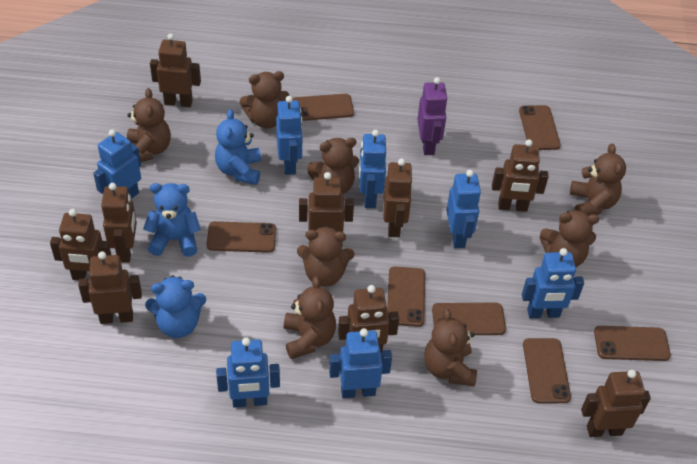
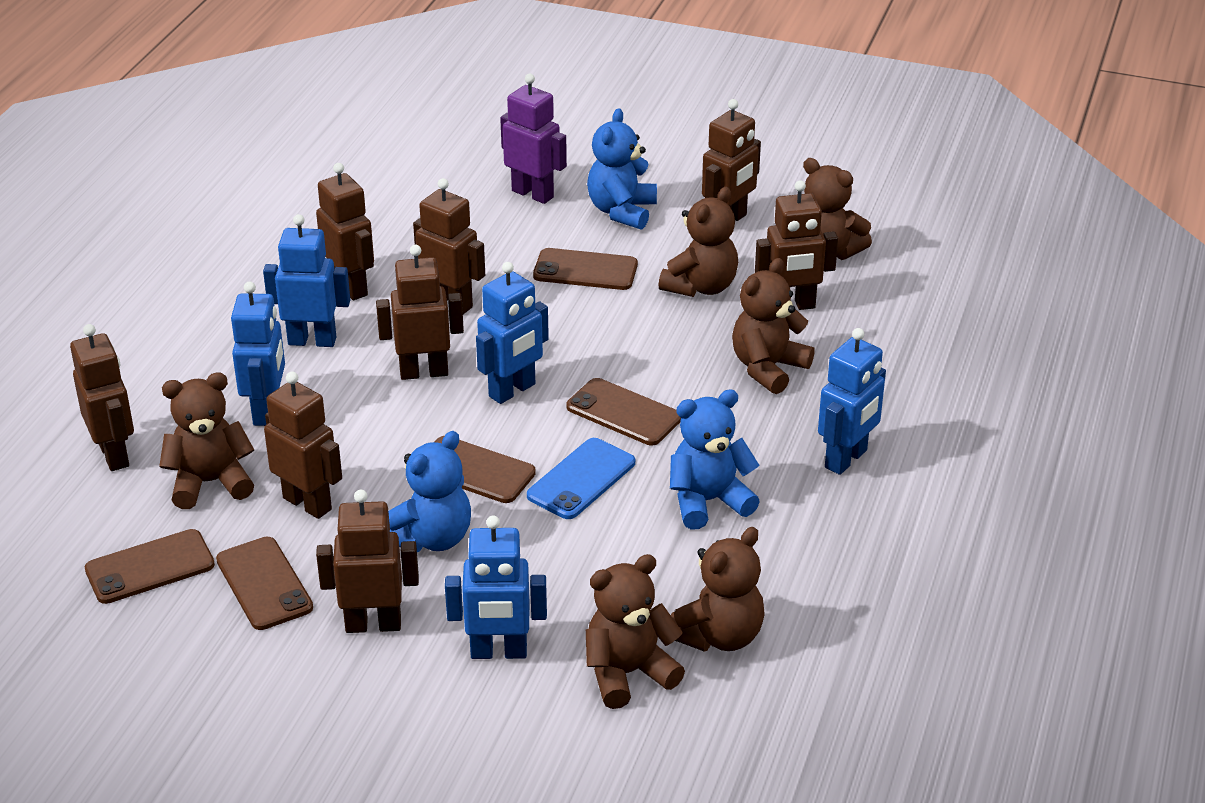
blue phone: none = 0 -> [527,438,635,519] = 1
blue robot: [93,129,141,199] [216,338,280,408] [276,96,303,175] [329,328,392,398] [359,130,386,208] [446,170,481,248] [522,248,584,318] = 7 -> [231,281,285,426] [263,214,350,347] [445,516,547,659] [476,262,549,404] [818,328,886,475] = 5
brown phone: [206,221,276,253] [292,94,354,121] [387,266,425,327] [432,303,506,335] [519,105,561,150] [523,338,571,403] [594,326,671,361] = 7 -> [85,529,215,604] [216,537,313,630] [435,436,536,503] [533,248,638,290] [566,378,681,445] = 5
brown robot: [50,209,111,280] [78,251,142,324] [101,183,137,263] [150,33,201,107] [299,172,354,232] [338,285,399,353] [383,159,413,237] [492,139,549,212] [581,370,651,437] = 9 -> [70,324,134,471] [264,372,342,519] [316,163,374,300] [316,490,419,633] [376,245,464,380] [413,178,485,314] [702,99,761,221] [755,180,838,310] = 8
brown teddy bear: [127,88,171,162] [239,71,289,129] [284,276,336,359] [297,226,354,287] [307,138,359,194] [424,308,477,386] [540,210,599,267] [570,144,626,216] = 8 -> [159,372,254,509] [586,554,685,709] [658,187,738,297] [671,527,765,652] [732,258,815,394] [803,158,872,260] = 6

